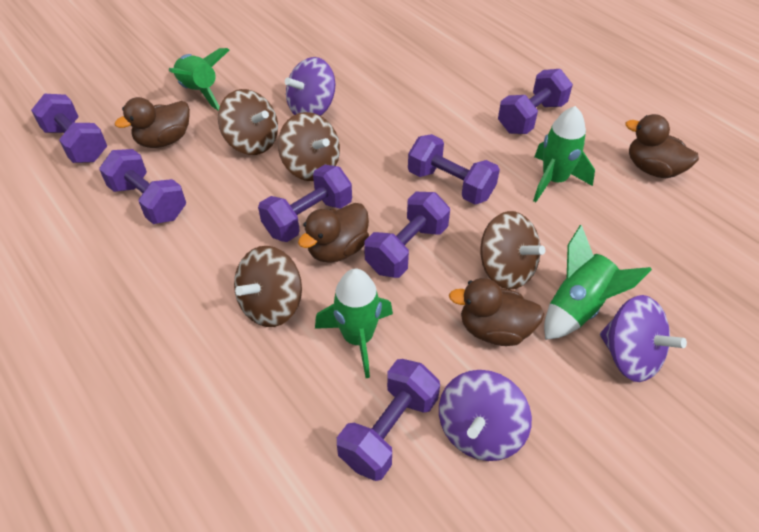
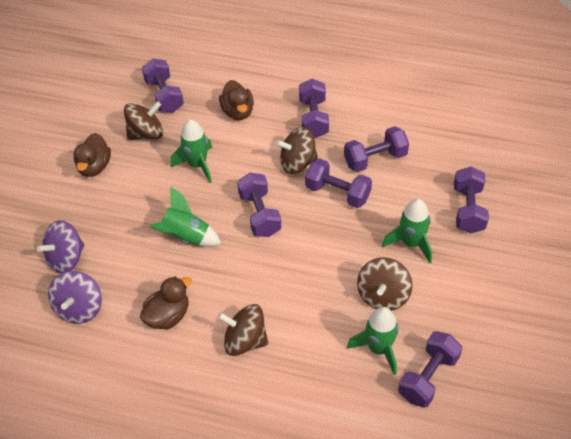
brown duck: [115,97,190,148] [298,203,369,263] [449,278,544,346] [625,114,699,178] = 4 -> [74,133,111,177] [140,276,192,329] [219,80,254,120] = 3
purple spinning top: [285,57,335,116] [439,370,532,461] [600,295,687,382] = 3 -> [37,220,85,273] [48,271,102,324] = 2

